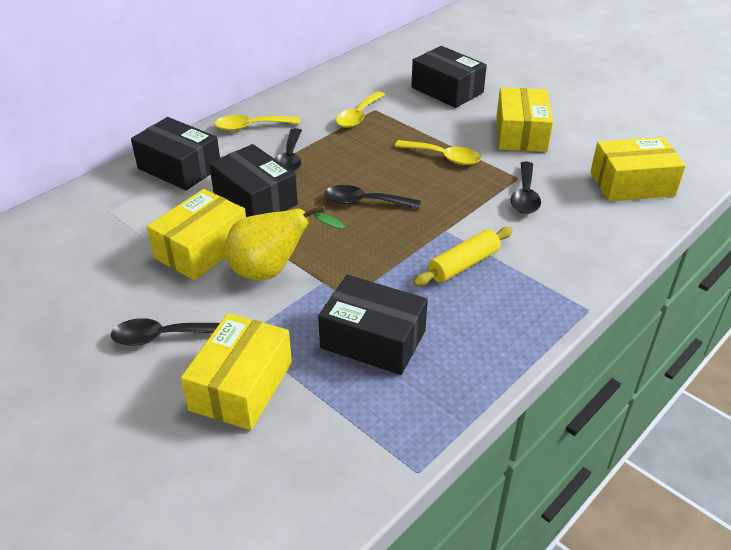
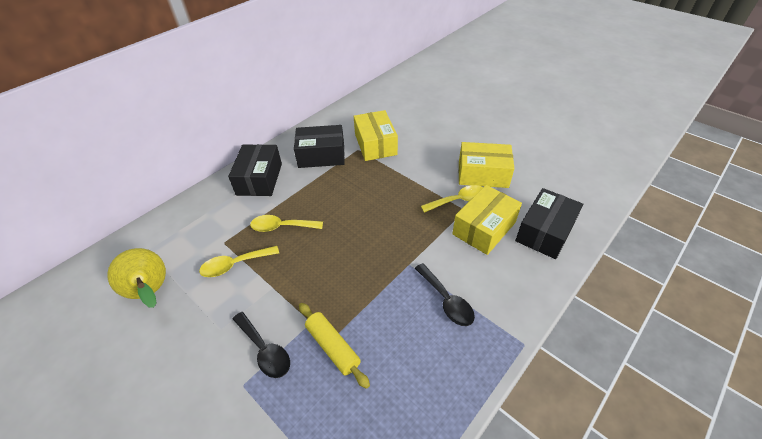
black box: [131,117,220,191] [209,144,298,217] [318,275,428,375] [411,46,487,108] = 4 -> [228,144,282,196] [294,125,345,168] [515,188,583,259] = 3
black spoon: [111,318,220,346] [275,128,302,172] [324,185,421,209] [511,161,541,214] = 4 -> [233,312,290,378] [415,263,475,326] = 2
yellow box: [147,189,246,280] [181,313,292,430] [496,87,553,152] [590,137,686,201] = 4 -> [354,110,398,161] [452,185,522,255] [459,142,515,188] = 3

